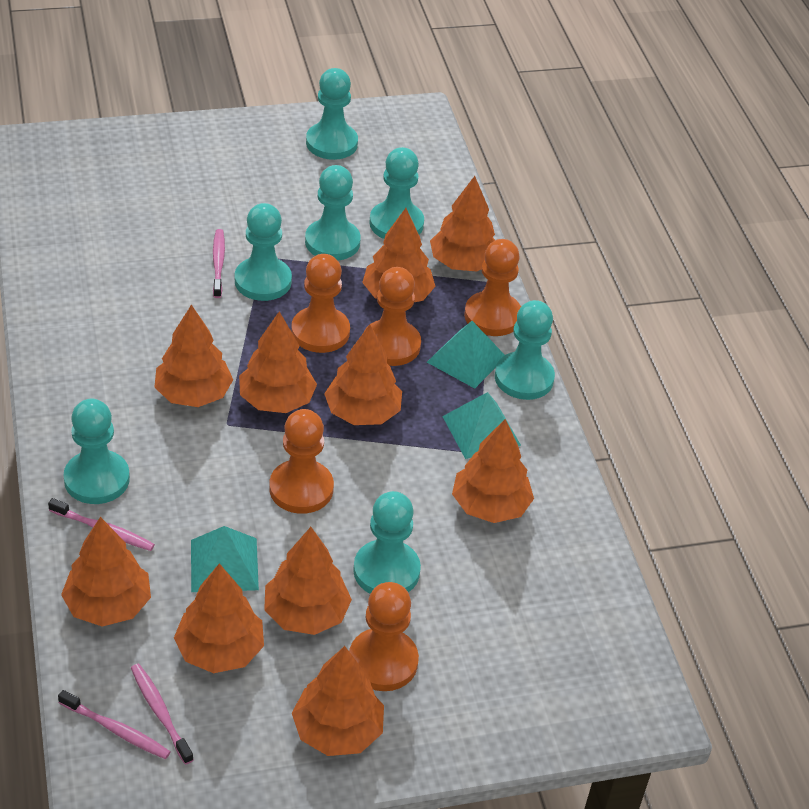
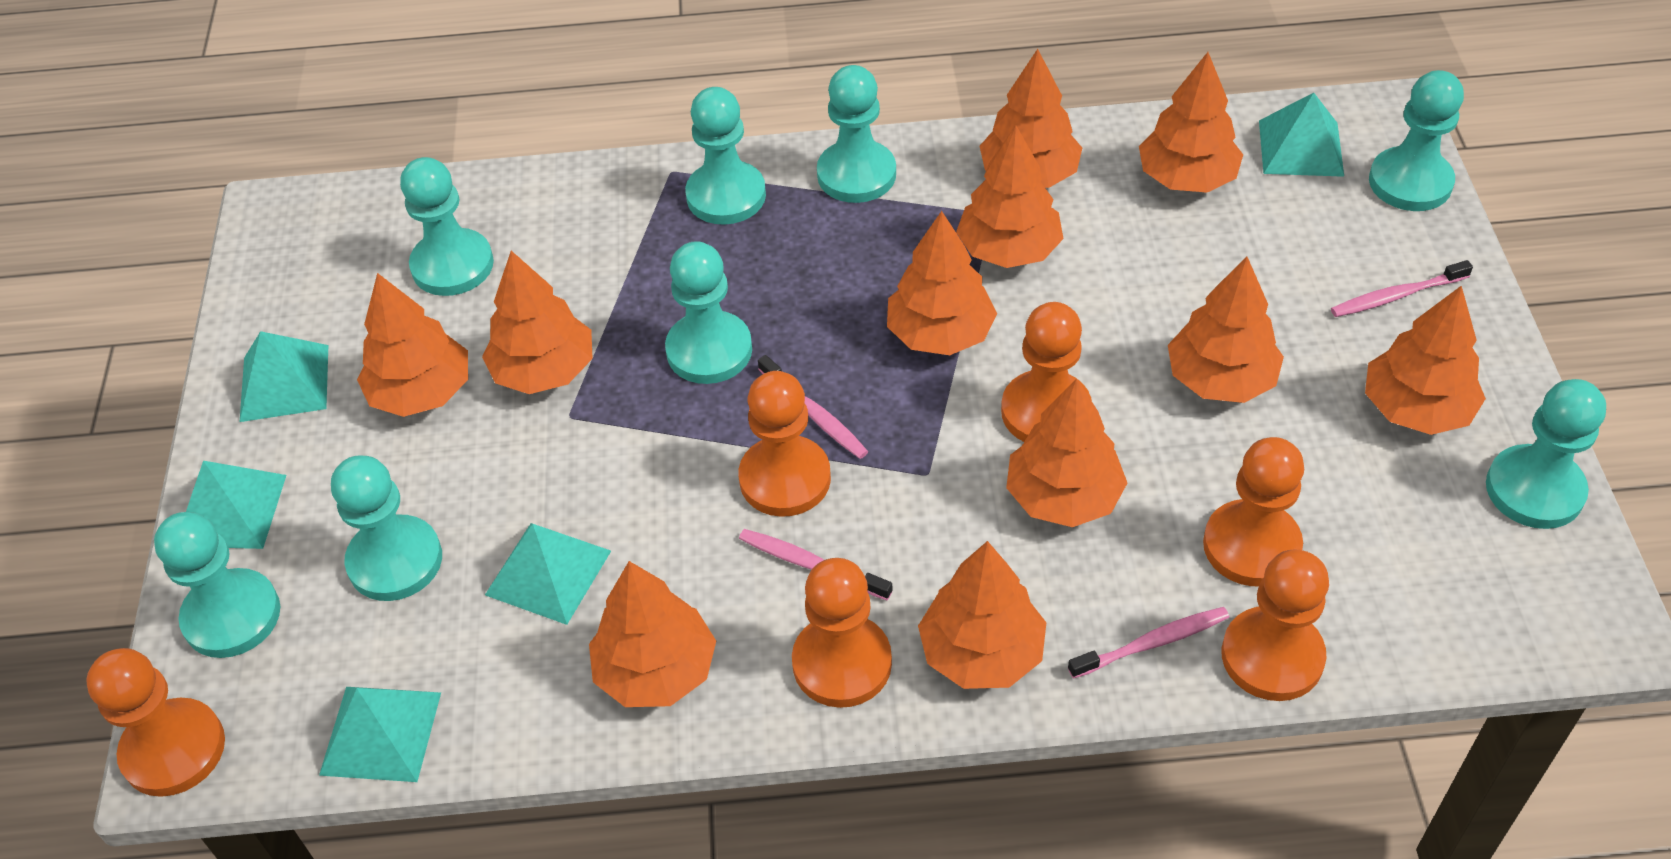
orange pawn: [269,409,334,514] [291,254,350,353] [349,582,419,691] [364,267,421,366] [464,239,521,336] = 5 -> [86,648,225,797] [739,371,831,517] [792,558,892,708] [1001,302,1092,442] [1203,437,1304,586] [1222,549,1329,701] = 6
orange tree: [61,517,151,627] [155,305,233,407] [174,563,264,673] [239,311,317,413] [264,527,352,635] [292,646,384,756] [324,325,402,425] [362,208,436,302] [430,176,495,272] [452,419,534,523] = 10 -> [357,273,468,417] [482,251,593,394] [589,561,716,707] [887,211,997,355] [918,541,1046,689] [956,125,1064,268] [980,49,1082,188] [1006,378,1127,527] [1139,52,1243,193] [1168,257,1284,403] [1365,286,1486,435] = 11
turquoise pawn: [64,399,130,504] [235,203,292,301] [305,165,361,260] [306,68,358,160] [353,491,421,594] [369,147,424,239] [495,300,555,400] = 7 -> [154,512,280,658] [331,455,442,601] [400,157,494,296] [665,241,752,384] [685,87,766,225] [817,65,896,203] [1369,70,1464,211] [1486,379,1606,529] = 8
turquoise pyramid: [191,526,259,592] [427,321,505,388] [442,392,521,459] = 3 -> [186,461,286,549] [240,331,328,422] [319,687,441,782] [485,523,611,625] [1259,93,1344,177] = 5

